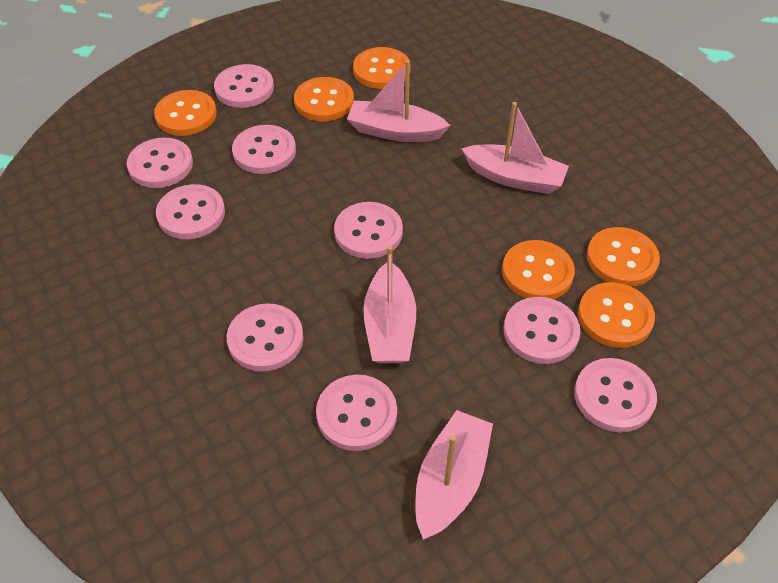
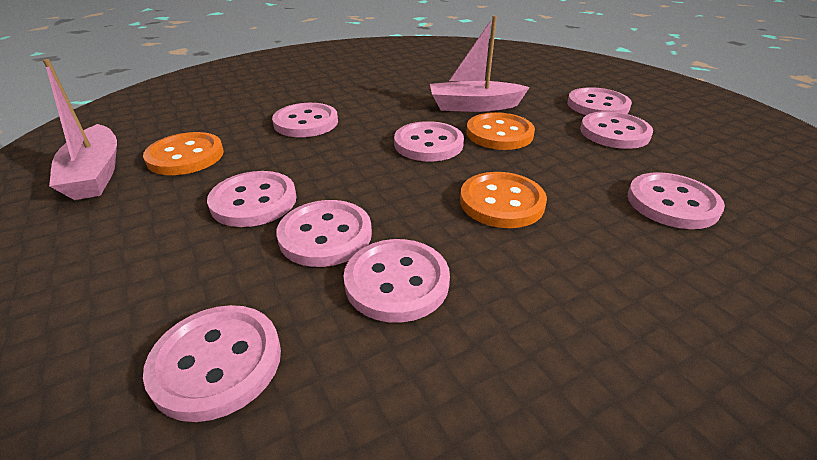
orange button: [154,90,217,136] [294,77,354,121] [353,47,409,89] [502,240,575,299] [578,282,655,348] [587,227,660,286] = 6 -> [143,132,224,175] [460,172,547,228] [466,112,535,150] = 3
pink boat: [347,60,450,142] [363,246,416,363] [415,410,493,540] [461,102,569,194] = 4 -> [43,59,117,200] [430,16,530,112] = 2

